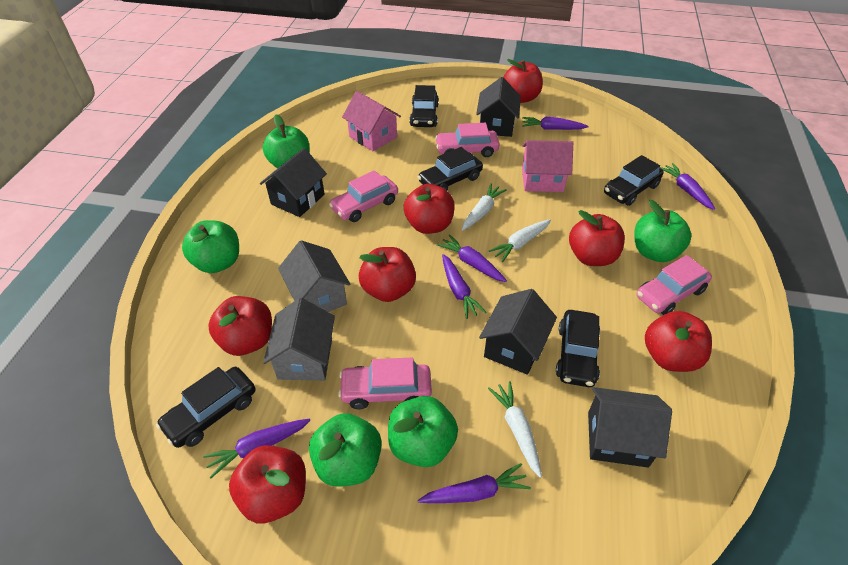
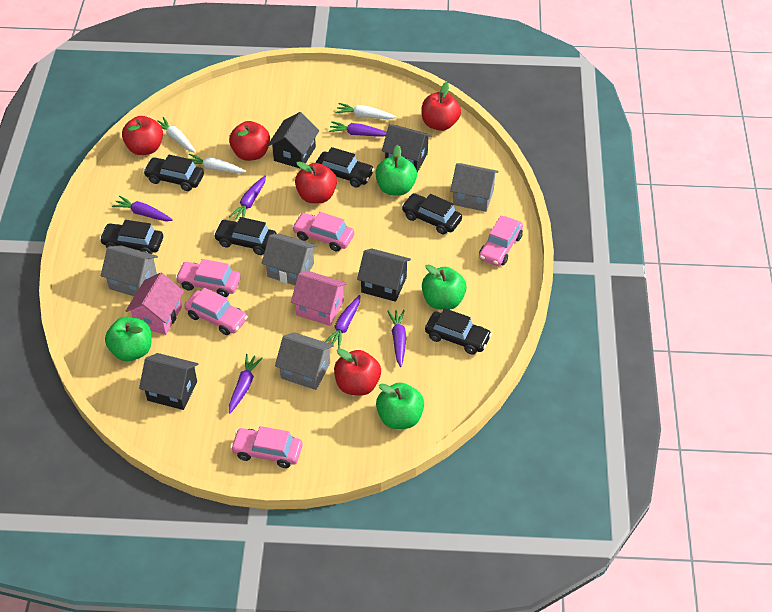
black car: [156,367,256,448] [409,85,439,127] [418,147,483,190] [556,310,600,387] [604,155,664,206] = 5 -> [99,220,163,254] [143,155,204,191] [214,217,277,255] [315,147,374,188] [402,193,462,234] [425,308,492,355] = 6
green apple: [182,220,239,273] [263,114,309,168] [309,413,382,487] [388,396,458,467] [634,200,691,262] = 5 -> [105,317,152,361] [375,145,417,196] [376,382,424,429] [422,264,467,310] = 4
grey house: [263,298,335,381] [278,240,350,312] = 2 -> [101,245,158,296] [262,234,317,285] [275,332,334,390] [450,163,499,212] = 4
pink car: [329,170,398,222] [338,358,432,409] [435,123,500,157] [637,255,712,315] = 4 -> [175,259,241,297] [184,288,248,335] [230,426,303,468] [292,212,354,252] [479,216,523,266] = 5
red apple: [208,296,272,356] [229,445,306,524] [359,247,416,302] [404,184,455,234] [503,59,543,103] [569,210,625,266] [645,311,712,372] = 7 -> [122,116,163,155] [229,121,270,161] [295,162,337,204] [334,348,381,396] [422,82,461,131] = 5

